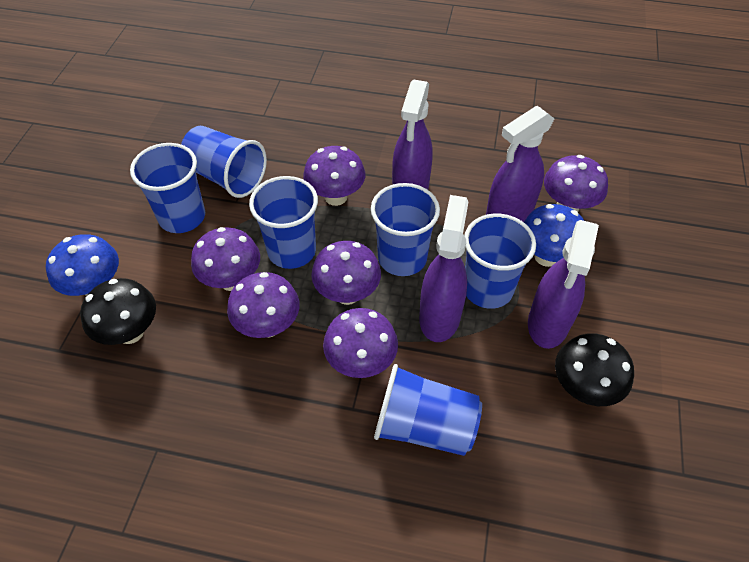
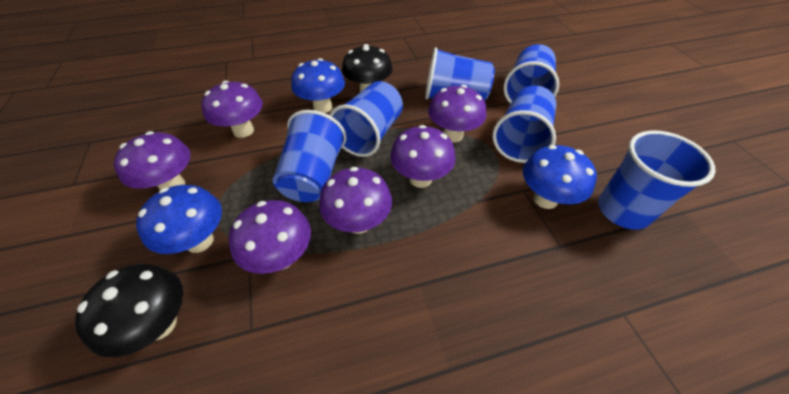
blue mushroom: [46,234,119,296] [524,204,585,267] = 2 -> [136,185,222,254] [291,58,345,113] [523,145,597,209] = 3
purple spray bottle: [392,79,432,190] [419,195,469,342] [486,106,555,222] [528,220,599,349] = 4 -> none = 0

